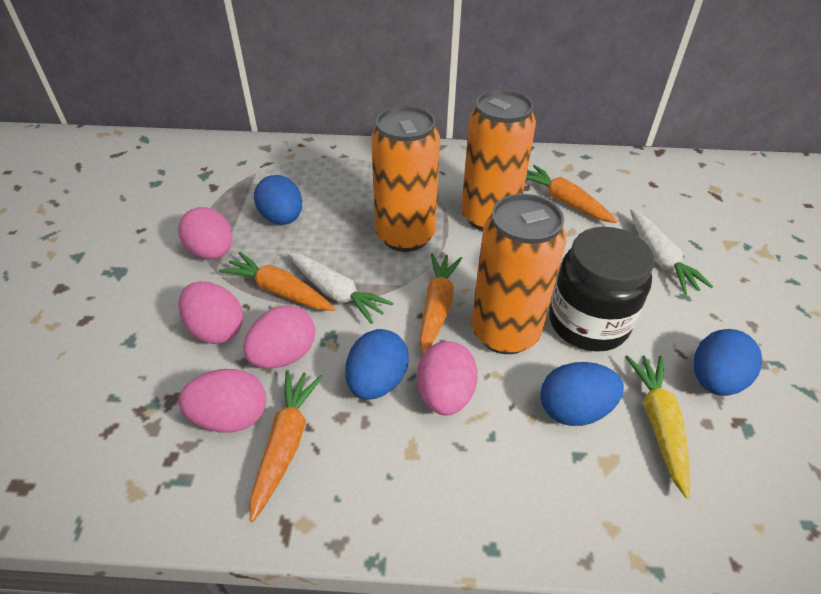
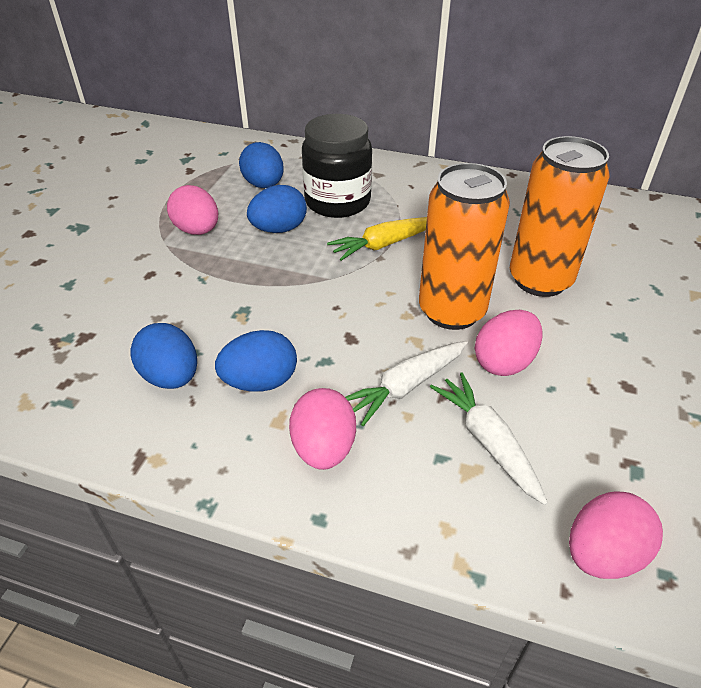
orange can: [371,106,440,252] [461,90,536,231] [471,194,567,354] = 3 -> [419,163,510,330] [510,136,610,297] = 2
orange carrot: [219,252,335,311] [250,370,323,522] [419,253,462,354] [526,165,617,223] = 4 -> none = 0
pink egg: [178,207,233,260] [178,369,266,433] [179,281,243,344] [243,305,315,368] [417,341,478,415] = 5 -> [167,185,218,235] [289,388,356,470] [475,310,543,376] [569,491,663,579] = 4

